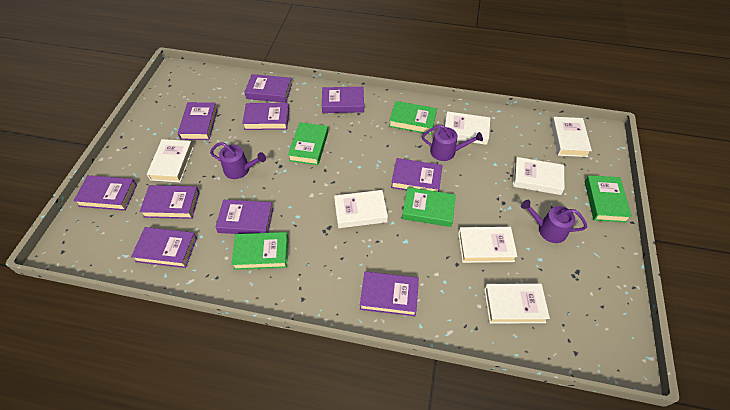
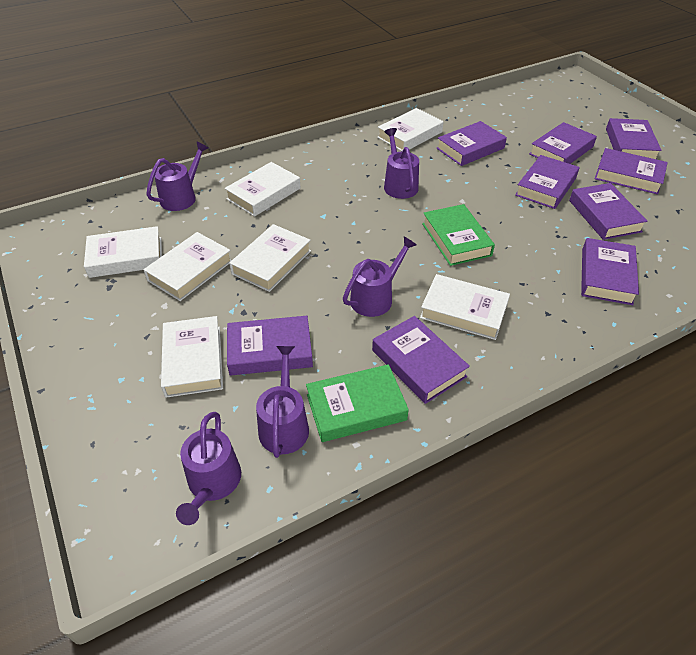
green book: [231,232,288,270] [288,122,328,165] [389,101,437,135] [402,187,456,227] [585,175,632,223] = 5 -> [306,364,409,442] [422,204,495,266] = 2
purple book: [74,175,137,211] [131,227,197,268] [139,185,200,219] [178,102,218,140] [215,200,274,234] [242,103,289,130] [244,74,292,103] [322,87,364,113] [360,271,419,316] [391,158,443,192] = 10 -> [227,316,313,375] [372,316,470,404] [436,121,507,166] [515,155,580,209] [529,122,597,164] [569,183,647,240] [581,238,639,305] [595,148,668,194] [606,118,662,159] = 9
purple watering can: [210,142,266,179] [422,125,483,161] [521,200,587,243] = 3 -> [146,141,208,211] [176,412,241,525] [256,346,309,458] [343,236,417,317] [384,128,419,199] = 5

